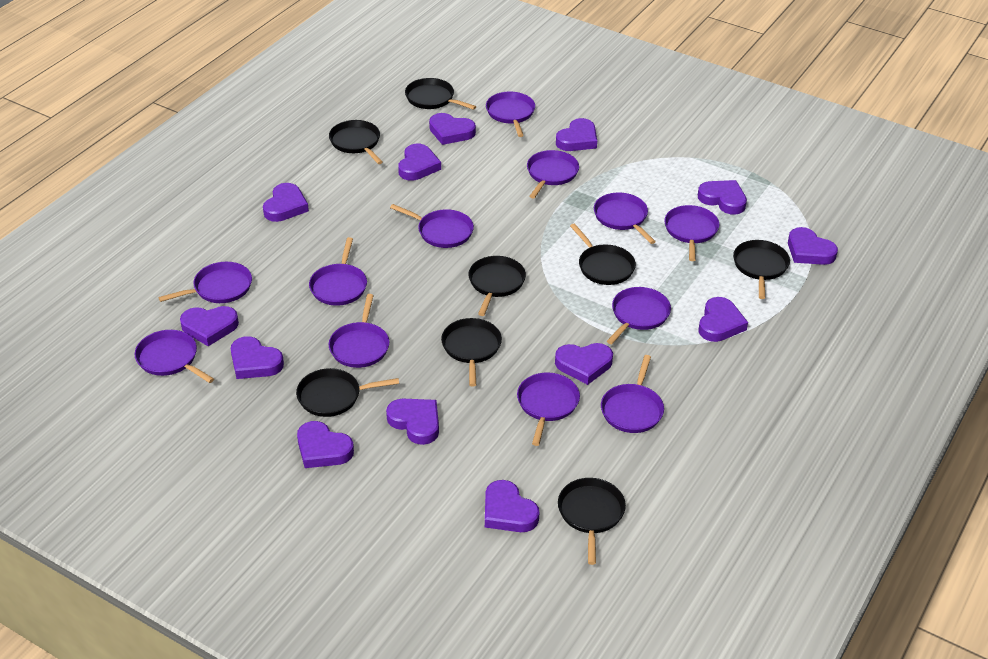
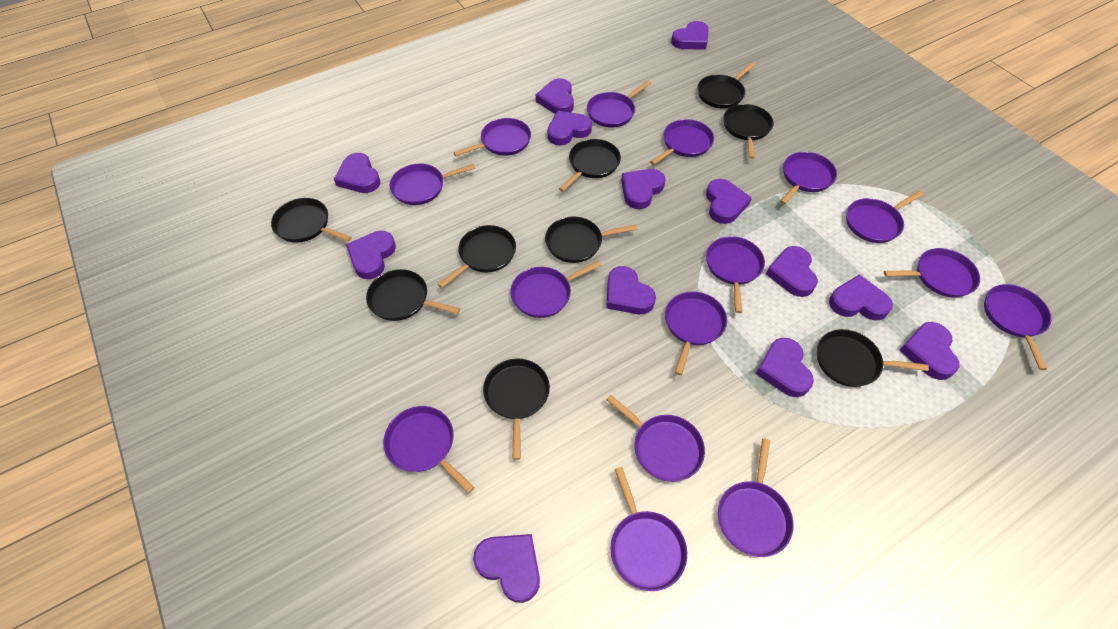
black pan: [296,368,399,417] [329,120,383,164] [405,78,476,110] [441,318,502,387] [468,256,526,316] [558,478,626,565] [570,223,636,285] [733,240,790,299] = 8 -> [271,198,352,243] [366,269,460,321] [438,225,516,288] [483,359,550,460] [545,216,637,263] [559,139,621,192] [697,62,756,109] [723,104,773,159] [817,329,929,387] = 9
purple pan: [135,330,214,383] [158,262,252,303] [309,237,367,306] [329,294,389,368] [390,204,474,248] [486,92,535,137] [517,372,580,446] [527,150,579,199] [594,193,656,244] [601,355,664,433] [607,287,671,344] [664,205,720,261] = 12 -> [383,406,475,493] [390,164,475,205] [453,118,531,156] [511,260,601,318] [587,80,651,128] [606,395,705,482] [610,467,687,591] [650,119,714,165] [665,291,727,375] [706,236,765,313] [718,438,793,557] [780,152,837,205] [846,191,923,243] [884,248,980,297] [984,284,1052,370] = 15

